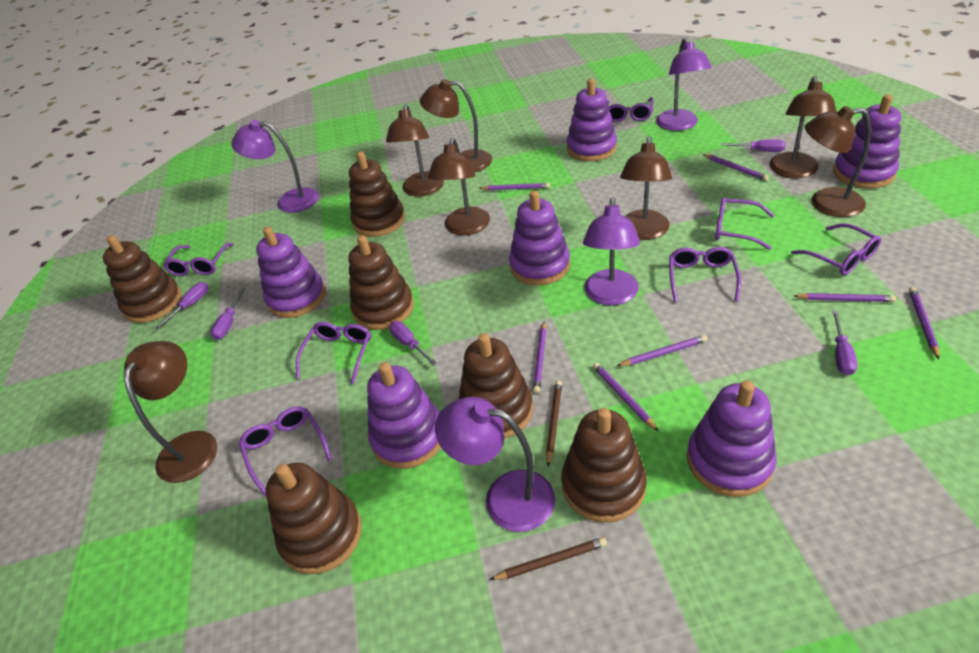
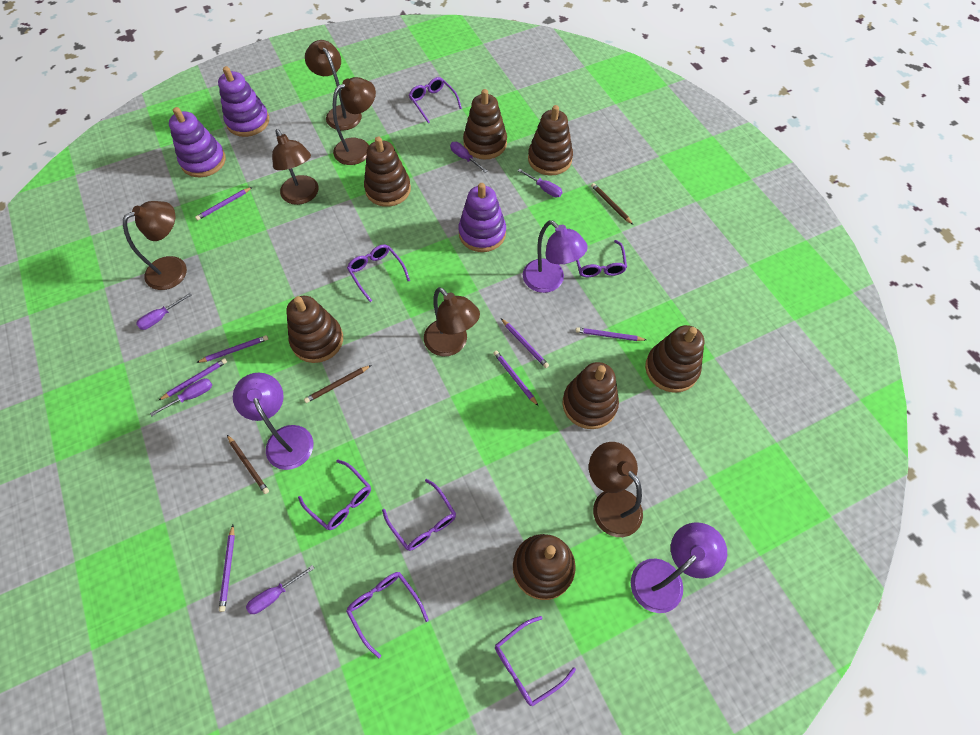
brown lamp: [124,341,217,483] [386,104,444,197] [420,79,492,172] [428,138,490,235] [620,136,672,240] [769,76,837,178] [805,106,871,217] = 7 -> [123,201,187,290] [272,129,319,205] [305,40,362,130] [333,77,376,165] [424,287,480,357] [589,442,643,537] = 6
brown pencil: [489,537,607,580] [546,380,562,466] = 2 -> [227,435,269,494] [304,365,371,403] [591,183,633,225] = 3
brown stacking toy: [103,235,182,323] [266,462,362,574] [348,235,414,330] [349,152,405,237] [459,333,533,439] [561,408,647,522] = 6 -> [286,296,343,363] [364,137,411,207] [463,89,507,159] [513,534,576,600] [528,105,573,176] [562,362,619,429] [645,325,704,393] = 7
purple lamp: [231,120,319,213] [435,397,555,532] [583,197,640,306] [656,38,712,131] = 4 -> [233,373,313,470] [523,220,588,293] [631,522,727,613] = 3
purple stacking toy: [256,227,326,318] [367,362,441,469] [509,191,570,285] [567,79,617,161] [687,380,777,497] [833,95,901,189] = 6 -> [169,107,226,177] [218,66,269,137] [458,183,506,252] = 3

